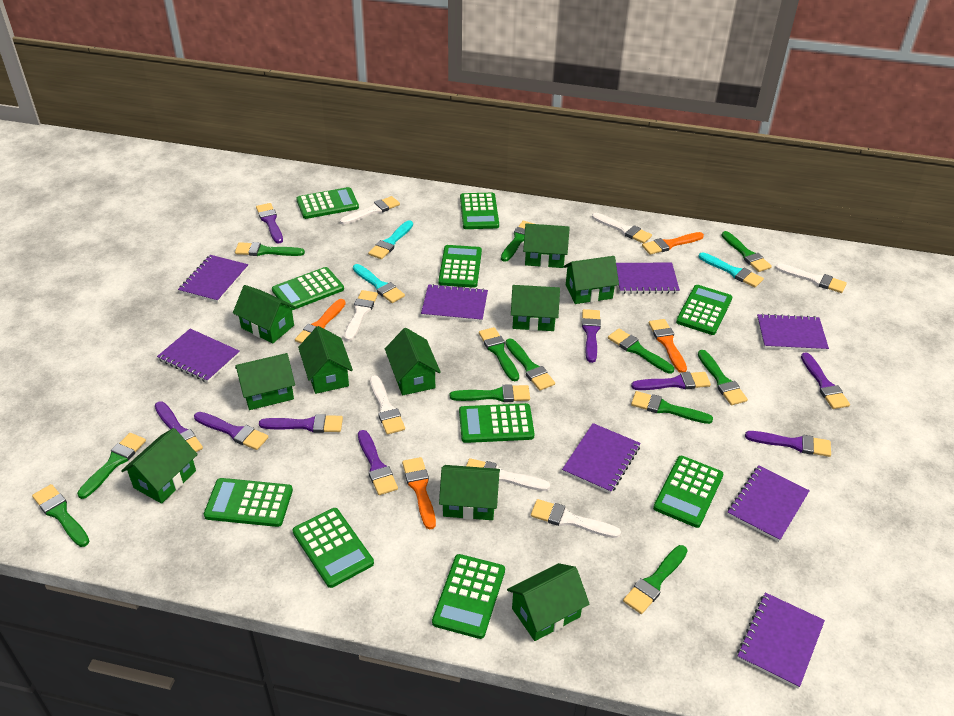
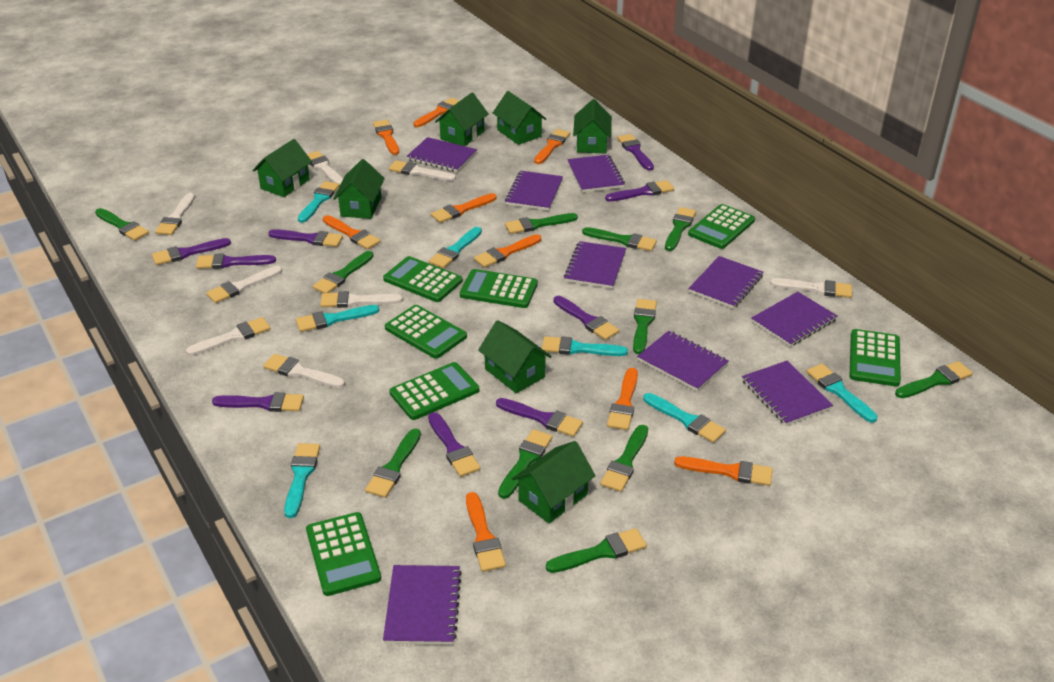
green brush: [32,484,90,547] [77,433,146,499] [235,242,305,256] [450,384,530,402] [479,327,519,381] [501,221,534,262] [505,338,555,391] [608,329,674,374] [623,545,688,614] [631,391,713,424] [698,350,748,405] [721,231,772,272] = 12 -> [95,208,149,241] [313,251,374,293] [365,428,421,498] [498,429,552,499] [505,213,578,234] [546,528,647,573] [582,227,657,251] [600,425,648,492] [633,299,657,354] [665,207,696,251] [895,361,973,398] = 11
green calculator: [204,478,293,527] [272,267,344,310] [292,508,374,588] [296,187,359,219] [432,554,505,639] [438,245,482,288] [459,403,535,443] [460,193,499,229] [653,456,723,528] [676,285,732,335] = 10 -> [306,512,381,596] [383,256,463,302] [385,305,467,359] [389,362,479,420] [460,269,538,308] [688,204,755,249] [850,329,901,386] = 7
green house: [121,428,198,504] [233,285,297,343] [235,353,295,410] [298,326,353,394] [385,328,441,395] [439,465,500,520] [507,563,589,641] [511,285,560,331] [523,223,570,268] [564,256,619,304] = 10 -> [253,139,312,197] [333,159,385,219] [435,93,488,146] [478,320,552,393] [493,91,546,145] [512,441,595,523] [573,99,612,153] = 7
orange brush: [295,299,346,343] [402,457,436,529] [642,232,704,255] [649,319,687,373] = 4 -> [323,215,381,250] [373,120,399,155] [413,98,459,127] [431,193,497,223] [466,492,506,572] [474,234,541,268] [534,129,570,164] [607,368,638,430] [674,456,773,486] = 9
purple notebook: [157,329,240,383] [178,255,248,303] [421,284,488,322] [562,423,640,494] [616,263,680,294] [727,465,810,542] [737,592,825,688] [757,314,829,351] = 8 -> [383,565,462,645] [406,137,477,172] [505,171,563,211] [564,241,626,289] [567,155,625,192] [637,331,728,391] [689,256,763,309] [742,361,833,426] [751,292,837,347] = 9
turquoise brush: [353,264,405,303] [368,220,413,259] [698,252,764,287] = 3 -> [284,443,320,518] [296,305,379,332] [298,181,340,223] [429,227,482,268] [542,336,628,356] [643,393,726,443] [806,364,878,423] = 7
white brush: [340,196,400,224] [344,290,378,341] [370,375,405,435] [466,458,550,491] [531,499,621,538] [592,213,652,244] [775,263,847,293] = 7 -> [155,193,195,235] [186,317,271,356] [206,266,282,303] [263,354,345,388] [307,151,343,185] [320,291,403,308] [389,160,456,181] [770,278,852,298] = 8

